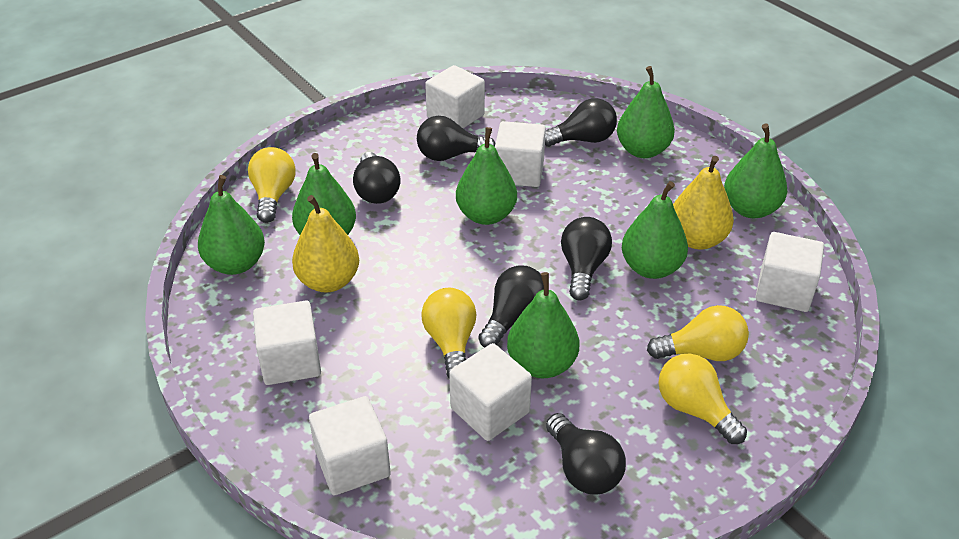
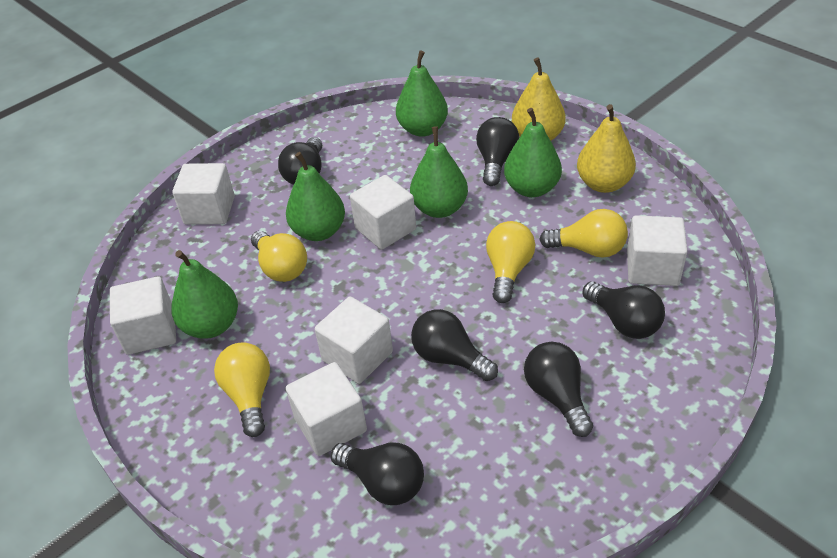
green pear: [198,175,265,275] [292,153,356,235] [456,127,517,225] [507,272,579,378] [617,66,675,158] [622,181,688,279] [724,124,787,218] = 7 -> [171,250,238,339] [286,152,345,241] [396,50,448,137] [410,126,468,218] [504,108,562,197] = 5

